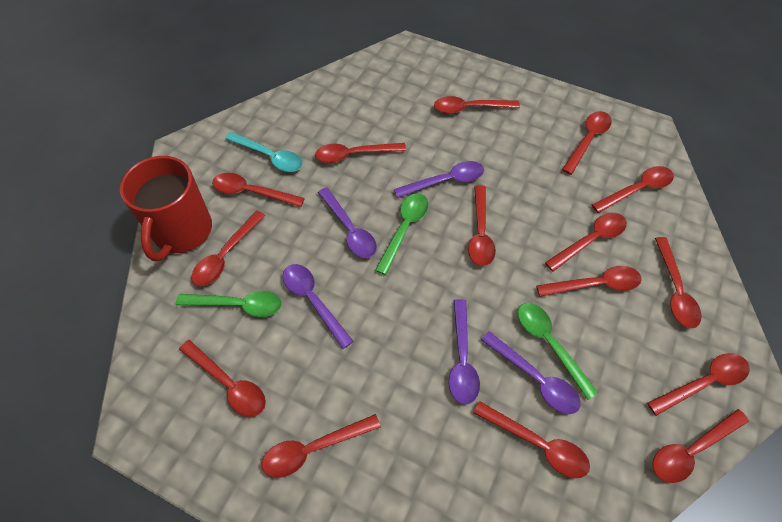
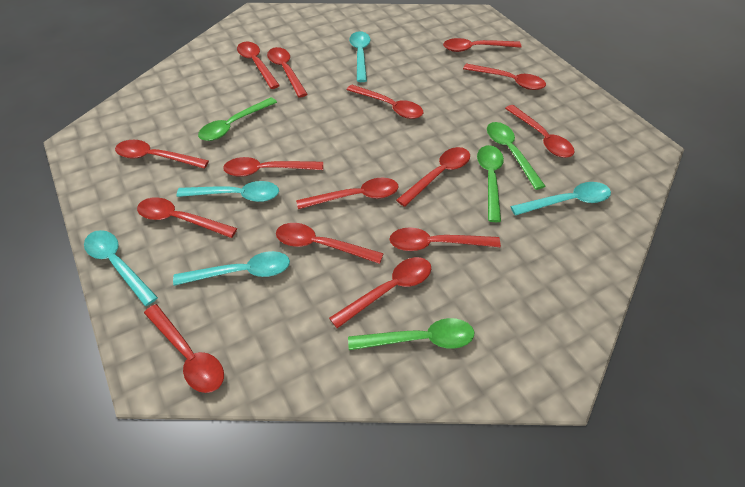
green spoon: [176,291,282,317] [375,193,429,275] [518,303,598,400] = 3 -> [198,97,277,141] [348,318,474,350] [477,145,504,222] [487,122,545,190] = 4
purple spoon: [283,264,354,349] [318,187,377,258] [394,161,484,198] [449,299,480,405] [481,331,581,414] = 5 -> none = 0
red mug: [120,156,212,261] = 1 -> none = 0
turquoise spoon: [225,132,302,172] = 1 -> [84,230,158,306] [173,251,290,286] [176,181,279,202] [349,31,370,82] [511,182,611,216] = 5

